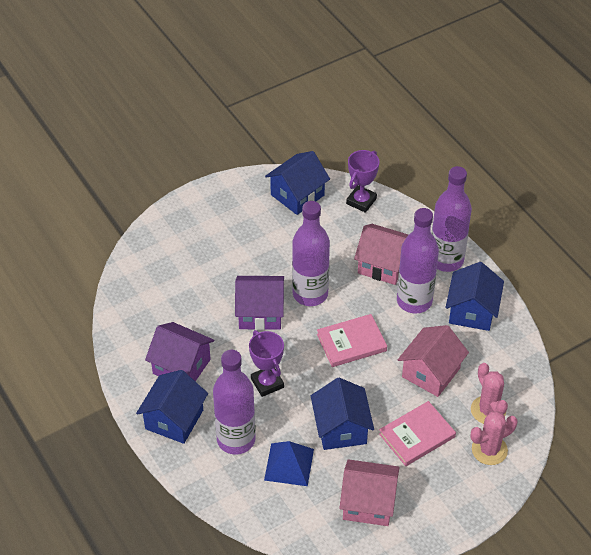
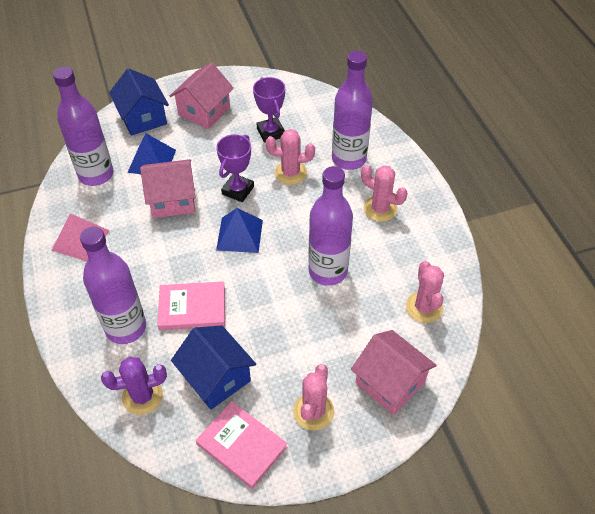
blue house: [136,370,208,444] [265,151,330,215] [311,378,374,450] [445,262,504,331] = 4 -> [109,68,169,136] [171,325,256,410] = 2
blue pyramid: [264,441,314,486] = 1 -> [127,133,176,174] [216,208,263,253] = 2
pink cactus: [470,411,518,465] [471,363,508,424] = 2 -> [266,129,315,185] [293,364,334,431] [361,165,408,222] [406,261,444,323] = 4
pink pyramid: none = 0 -> [52,213,110,262] = 1
purple cactus: none = 0 -> [101,357,167,415] = 1
purple house: [145,322,214,381] [235,276,284,330] = 2 -> none = 0

